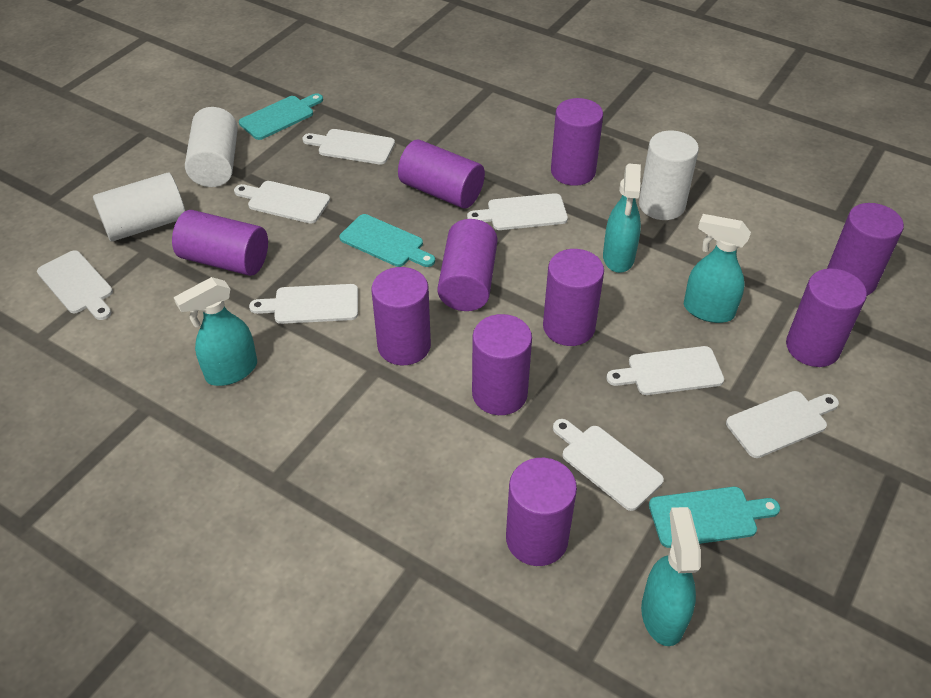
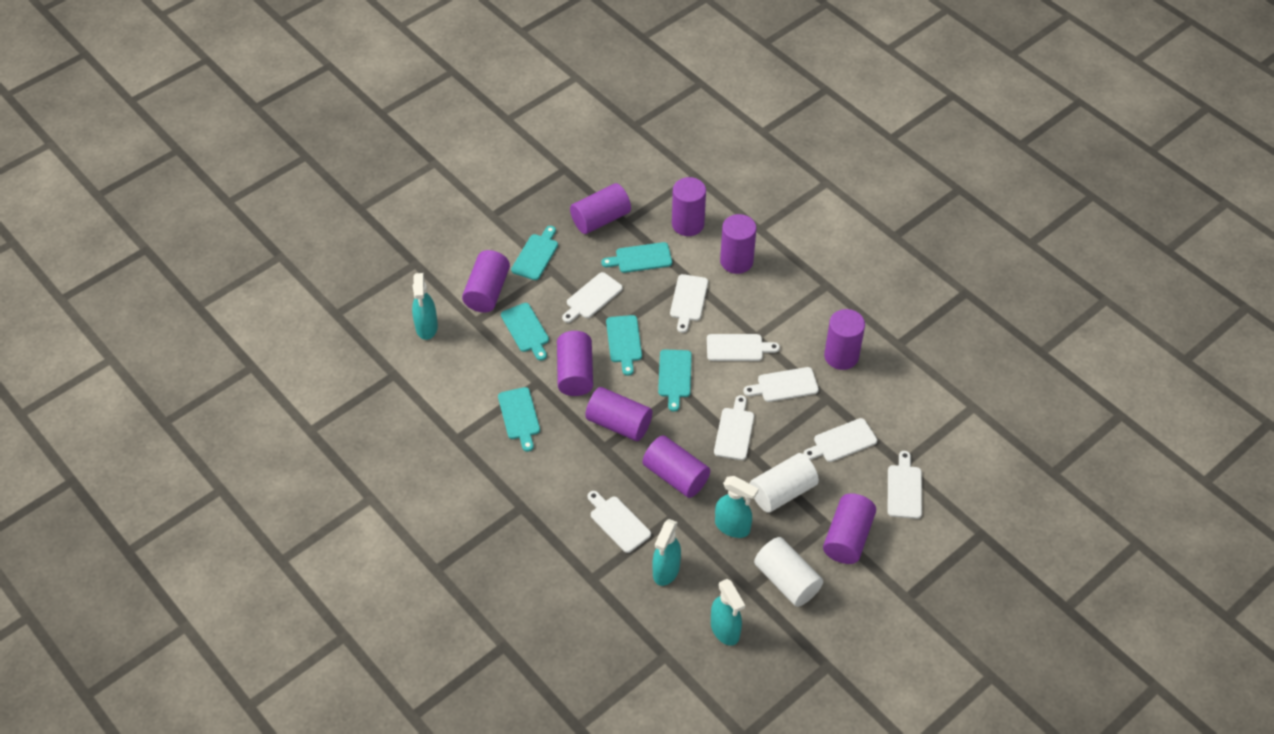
purple cylinder: [172,210,268,276] [371,267,431,365] [398,140,485,208] [437,219,498,311] [472,314,532,415] [506,458,577,566] [543,249,604,346] [551,98,603,186] [786,268,867,367] [827,203,904,296] = 10 -> [462,250,510,313] [557,331,593,396] [570,183,631,234] [585,387,652,441] [643,435,710,498] [672,177,706,236] [720,214,757,274] [823,493,876,564] [824,309,865,370] = 9
turquoise cutting board: [239,93,323,140] [339,214,435,267] [649,487,780,548] = 3 -> [498,387,540,452] [501,303,549,361] [511,226,558,280] [601,242,672,273] [606,315,642,376] [658,350,692,412] = 6
white cylinder: [93,173,185,242] [185,107,238,187] [639,131,699,220] = 3 -> [750,453,819,513] [754,537,823,607] = 2

